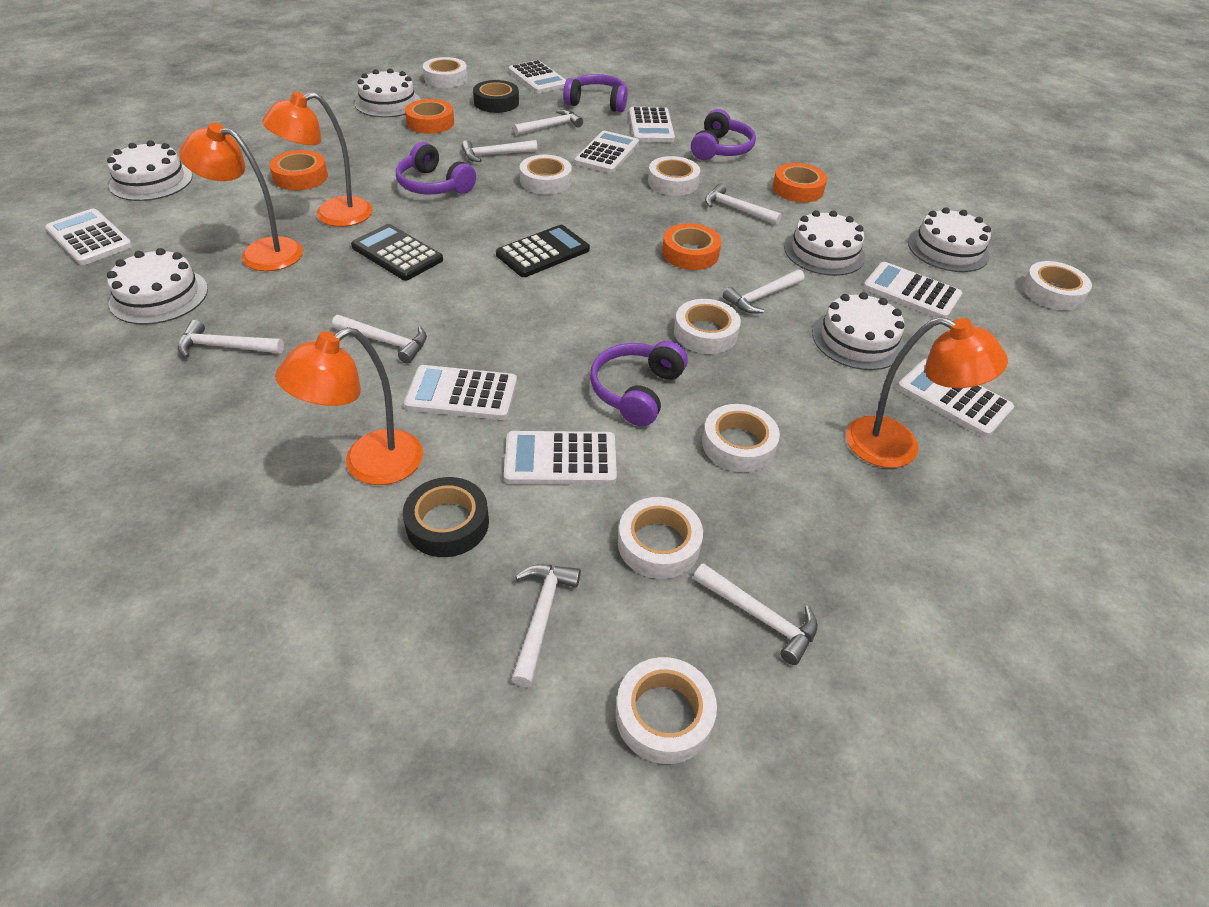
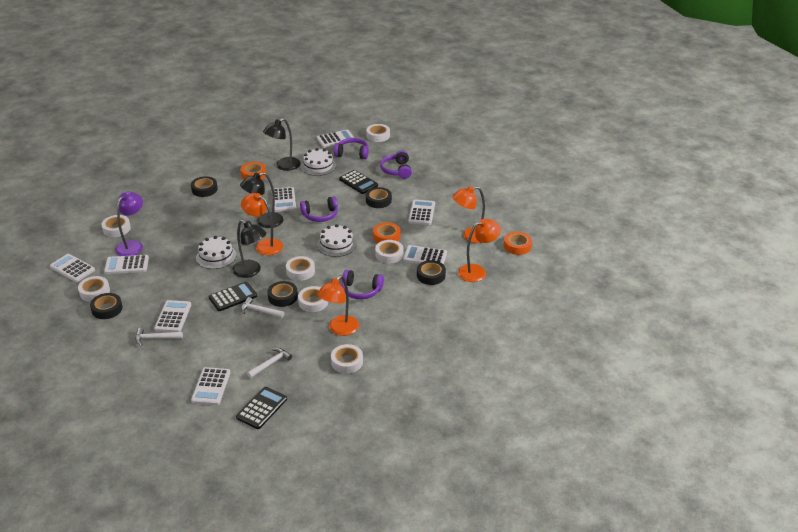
black calculator: [351,224,443,281] [496,225,590,277] = 2 -> [208,282,257,311] [236,387,287,429] [339,170,378,194] = 3
black lamp: none = 0 -> [232,220,266,278] [240,172,283,228] [263,118,301,171] = 3
black tape: [403,477,489,557] [473,80,519,113] = 2 -> [90,293,123,319] [191,176,218,197] [267,281,298,307] [366,187,392,208] [417,260,446,285] = 5
orange tape: [269,150,328,190] [405,99,454,134] [662,223,721,270] [773,163,827,203] = 4 -> [241,162,266,179] [373,222,401,243] [504,232,532,255] = 3
purple lamp: none = 0 -> [115,192,143,256] = 1
white cake: [107,140,193,201] [107,248,208,325] [355,68,421,118] [784,210,866,276] [812,292,905,370] [908,207,991,272] = 6 -> [196,236,237,269] [301,148,336,176] [317,224,357,257] = 3
white hammer: [178,320,284,358] [332,315,427,364] [461,140,538,162] [511,565,581,687] [513,109,583,136] [693,563,818,665] [705,184,782,225] [723,269,805,314] = 8 -> [136,328,183,345] [241,297,284,318] [247,348,292,378] = 3
white tape: [423,57,468,88] [520,155,572,194] [616,657,717,764] [618,497,703,579] [648,156,700,196] [674,299,741,354] [702,404,780,472] [1022,261,1092,310] = 8 -> [78,276,110,302] [102,215,131,237] [286,256,315,281] [298,286,328,312] [331,344,363,373] [366,124,390,142] [375,240,403,263] = 7

